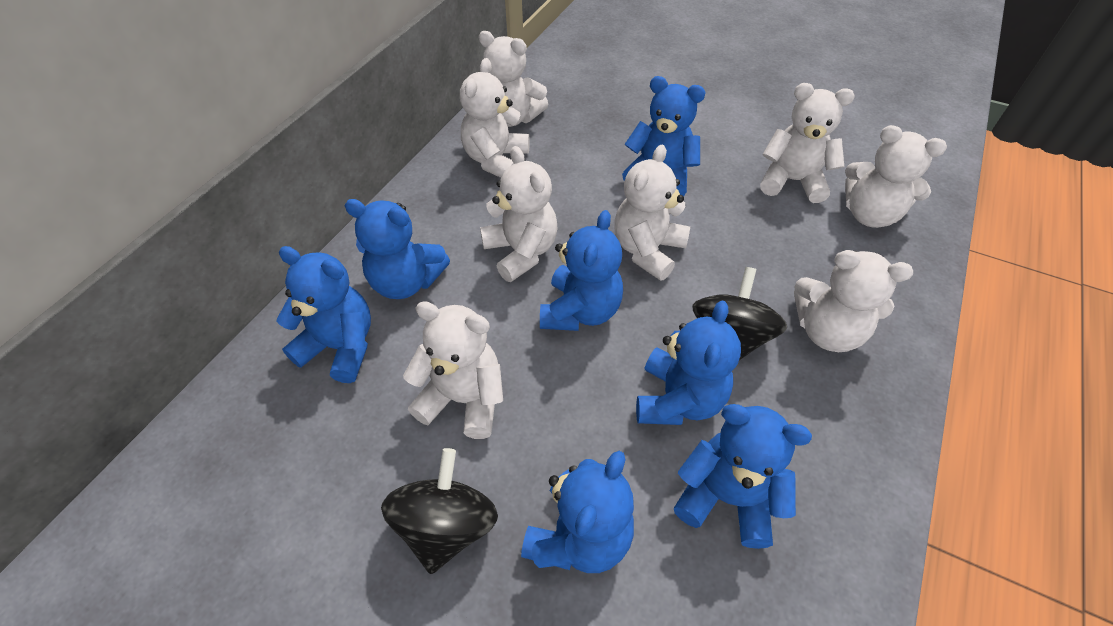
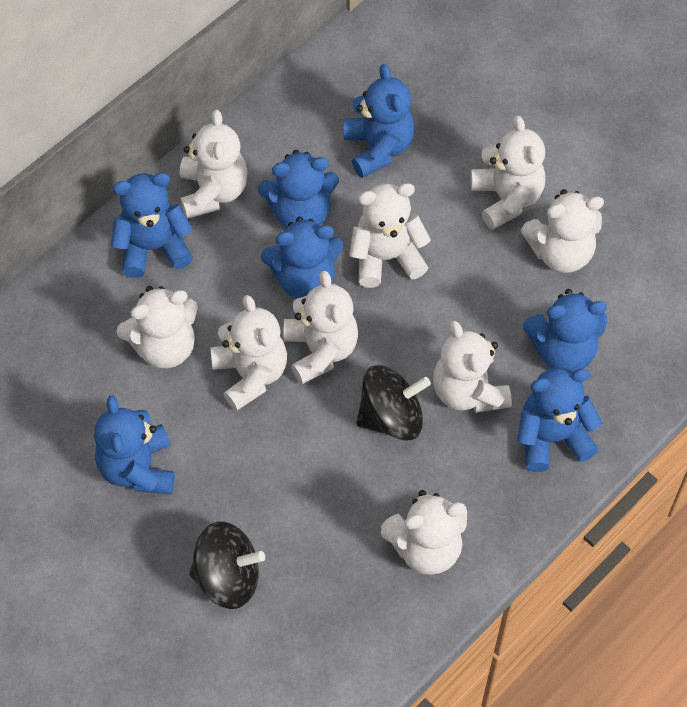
white teddy bear: [403,301,503,439] [460,58,530,178] [479,31,548,127] [480,146,558,282] [614,145,690,281] [760,83,855,203] [794,250,913,352] [845,125,947,228] = 8 -> [116,286,198,369] [180,110,248,219] [210,295,287,411] [284,270,358,384] [349,183,431,288] [381,490,467,575] [433,320,512,413] [470,115,545,230] [520,189,604,273] = 9

